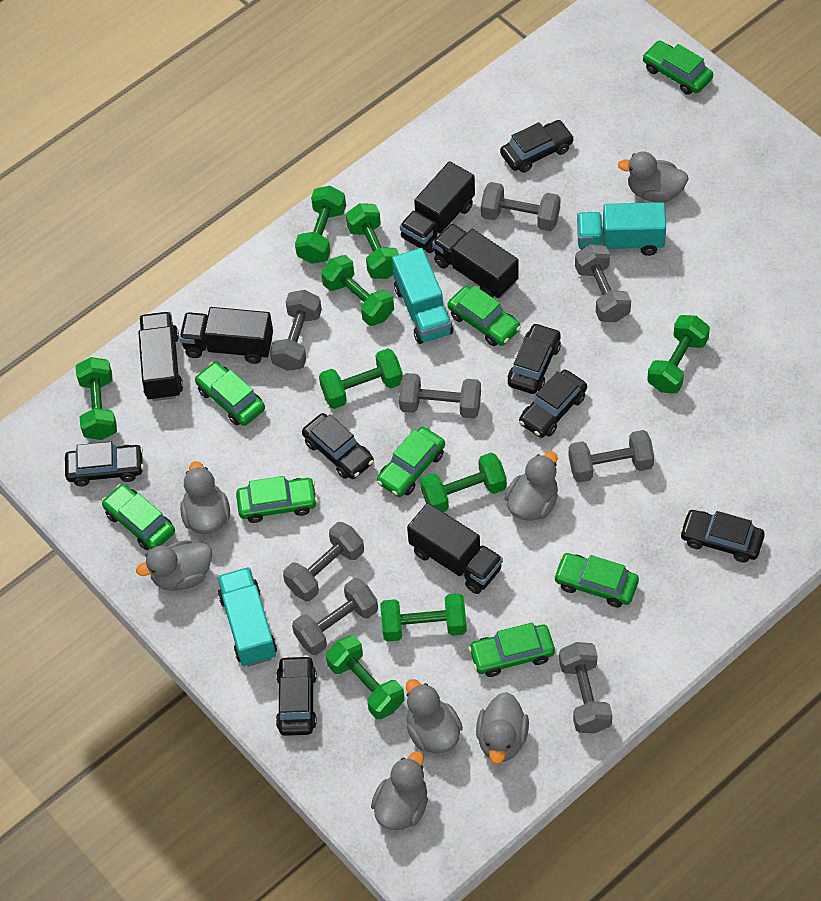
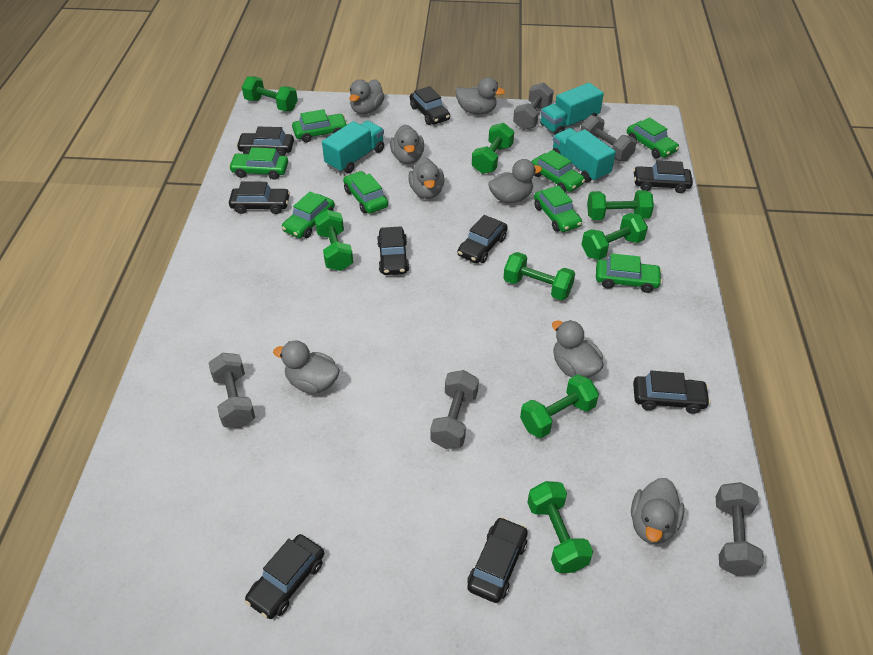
black car: [65,442,144,486] [276,655,317,736] [302,413,374,479] [500,120,574,173] [508,323,561,394] [519,370,587,438] [680,510,765,562] = 7 -> [229,181,290,214] [236,127,294,156] [245,534,324,619] [377,226,409,275] [410,86,450,125] [457,215,508,263] [467,517,528,603] [633,160,693,193] [633,371,711,414] = 9
black truck: [138,312,183,401] [179,307,273,364] [400,161,475,253] [407,503,503,594] [432,223,519,298] = 5 -> none = 0
green dumbbell: [76,357,117,440] [295,186,346,264] [319,348,403,409] [321,255,394,326] [326,635,405,719] [346,203,399,279] [380,593,467,642] [420,453,507,512] [647,315,710,394] = 9 -> [242,76,298,111] [315,210,353,271] [472,123,514,174] [503,252,575,300] [520,374,599,438] [527,481,593,573] [581,213,648,260] [587,190,654,220] = 8
grey duck: [136,540,212,591] [180,461,230,534] [371,751,428,830] [406,679,463,754] [476,692,529,764] [504,451,558,521] [618,152,688,203] = 7 -> [273,341,340,394] [349,79,385,114] [390,125,424,164] [408,157,444,199] [455,77,505,114] [488,159,542,203] [552,320,603,378] [631,478,685,544] = 8
grey dumbbell: [270,290,322,371] [283,522,364,601] [292,578,378,655] [399,373,481,419] [481,182,560,231] [559,642,612,733] [568,430,654,483] [575,244,631,322] = 8 -> [209,353,255,428] [430,370,479,449] [513,82,554,130] [580,115,637,162] [716,482,764,576] = 5

